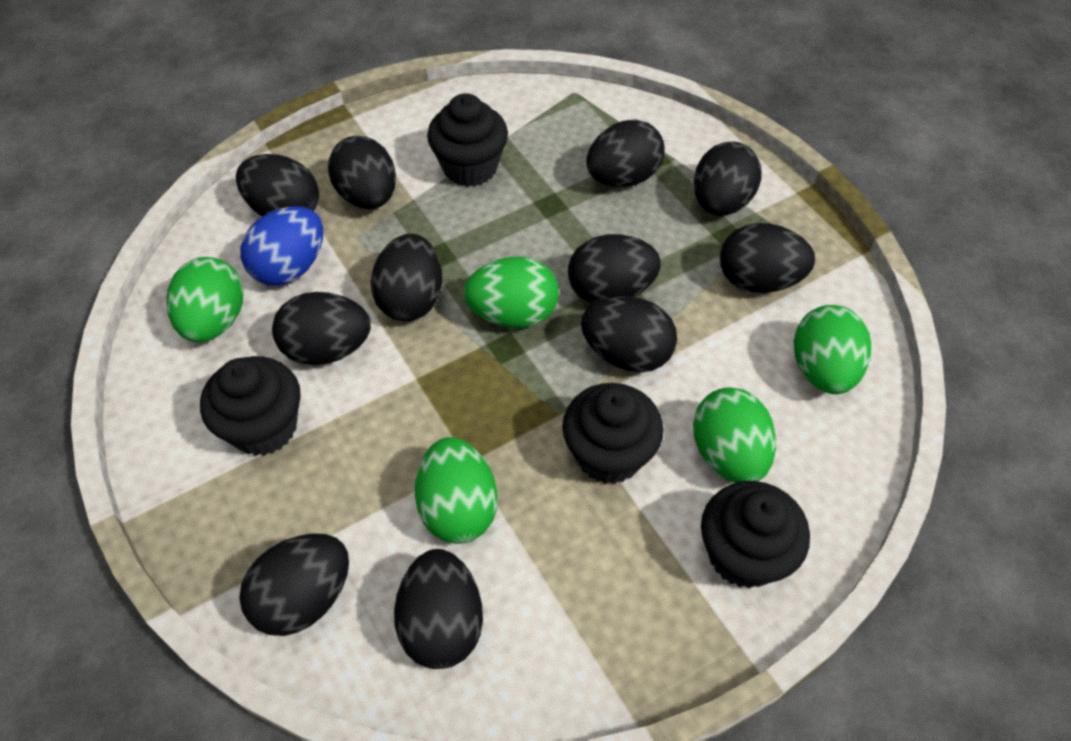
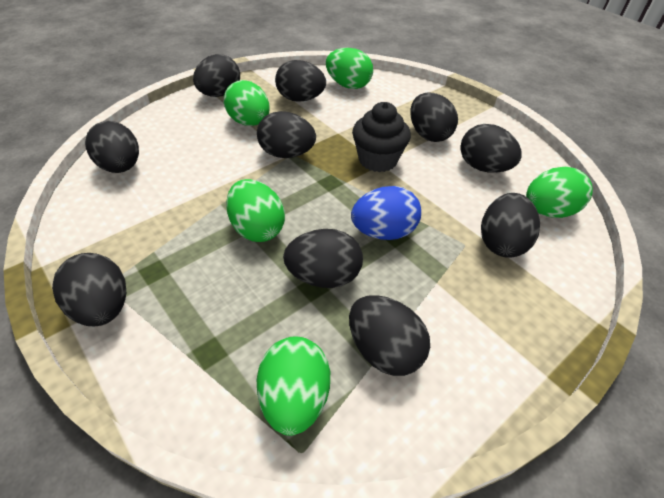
black cupcake: [200,356,301,456] [427,93,508,187] [562,383,664,484] [701,481,810,588] = 4 -> [352,102,411,172] = 1
black egg: [236,154,319,216] [239,533,349,636] [272,292,371,365] [328,136,396,209] [371,234,442,321] [394,549,483,669] [568,234,661,303] [581,296,677,373] [586,120,665,187] [694,141,762,216] [720,223,815,293] = 11 -> [52,253,126,326] [85,121,139,173] [193,54,240,97] [257,111,316,158] [275,60,326,102] [283,229,363,288] [349,295,430,376] [411,93,458,142] [460,124,522,173] [481,193,540,258] = 10

